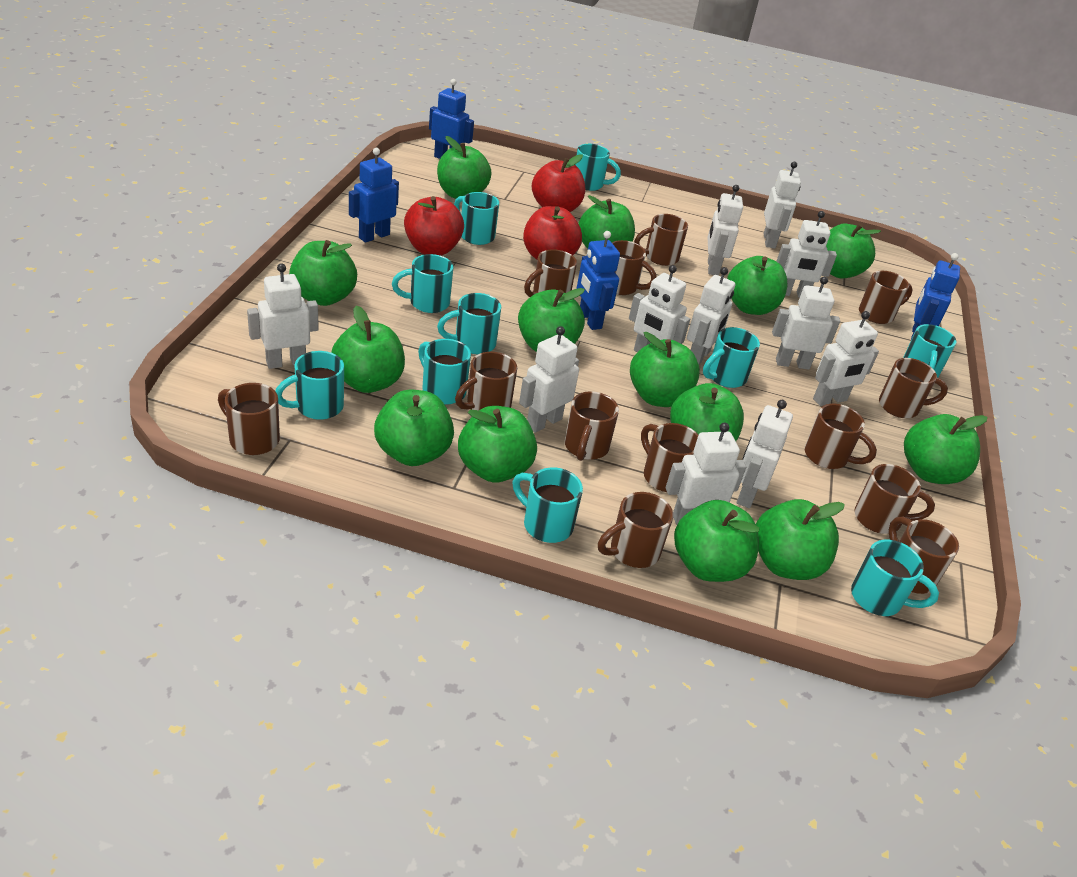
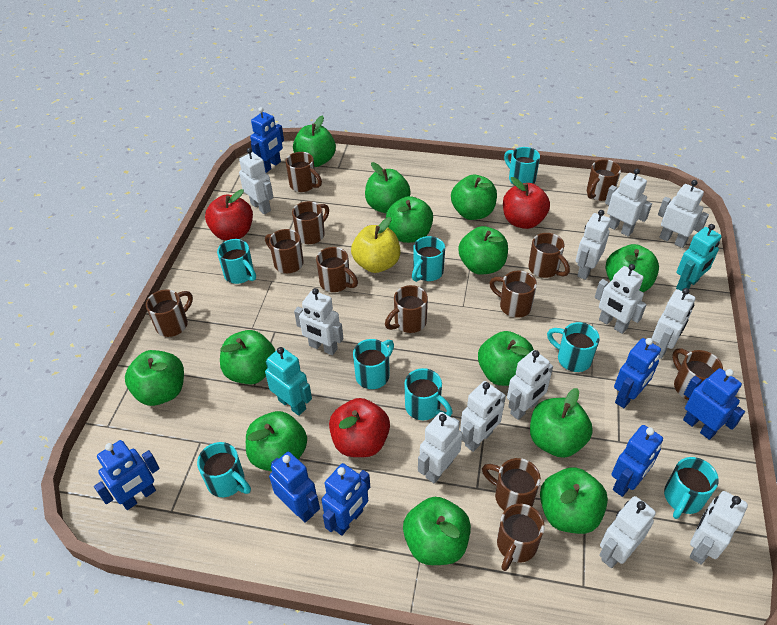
blue robot: [349,148,399,243] [429,79,474,159] [576,231,620,330] [911,253,960,339] = 4 -> [94,440,160,510] [250,107,284,173] [269,452,320,523] [321,463,370,536] [611,425,663,497] [614,338,661,408] [683,368,745,440] = 7
brown mug: [218,383,280,455] [455,352,517,411] [524,249,577,297] [565,391,619,461] [598,492,673,568] [612,240,657,295] [634,214,688,266] [641,423,698,492] [805,404,877,469] [854,464,935,534] [859,271,913,324] [879,358,948,418] [889,517,959,594] = 13 -> [146,289,193,337] [265,229,304,273] [286,152,322,192] [292,201,329,244] [316,247,358,292] [385,285,428,333] [482,458,541,511] [489,271,537,318] [497,504,545,571] [529,233,570,278] [587,159,621,201] [672,348,723,400] = 12
green apple: [289,240,357,306] [331,305,405,393] [374,390,454,466] [437,136,491,199] [458,406,537,482] [518,288,585,352] [578,195,635,249] [630,332,700,407] [670,383,744,441] [674,500,759,582] [727,256,788,315] [756,499,845,580] [826,223,881,278] [904,414,987,484] = 14 -> [125,350,184,406] [220,330,275,384] [246,411,307,471] [293,115,336,167] [365,162,411,213] [386,196,433,243] [403,497,471,565] [451,175,497,220] [458,226,508,275] [478,331,534,386] [530,388,593,458] [540,467,608,534] [606,244,659,292] = 13
turquoise mug: [276,351,344,420] [392,254,453,313] [418,339,471,404] [437,293,501,354] [454,192,499,245] [512,467,583,543] [575,144,621,191] [703,327,760,388] [851,539,939,616] [903,324,956,378] = 10 -> [197,442,251,497] [217,239,256,284] [353,339,394,389] [404,368,453,420] [412,236,445,282] [504,147,540,185] [547,322,600,372] [664,457,719,519] = 8
turquoise robot: none = 0 -> [265,347,312,416] [676,224,722,291] = 2
white robot: [247,263,319,369] [519,326,579,433] [629,265,690,352] [666,422,746,525] [687,267,735,365] [707,185,743,276] [737,400,793,508] [764,162,801,249] [772,277,840,370] [776,211,837,298] [813,311,879,406] = 11 -> [239,148,274,214] [294,288,343,355] [418,412,462,484] [460,381,506,452] [507,350,553,420] [576,210,611,280] [595,264,647,334] [599,496,656,568] [605,169,652,237] [652,288,696,359] [658,180,709,248] [690,491,748,565] = 12
yellow apple: none = 0 -> [351,217,400,273] = 1

